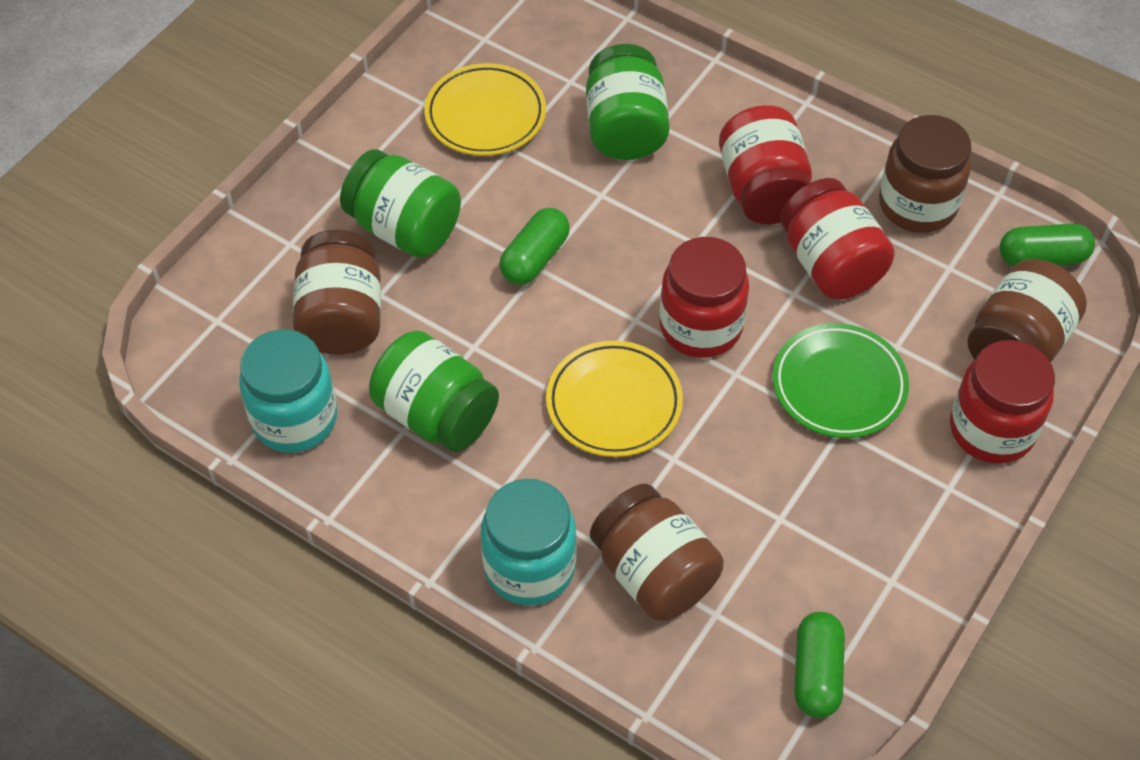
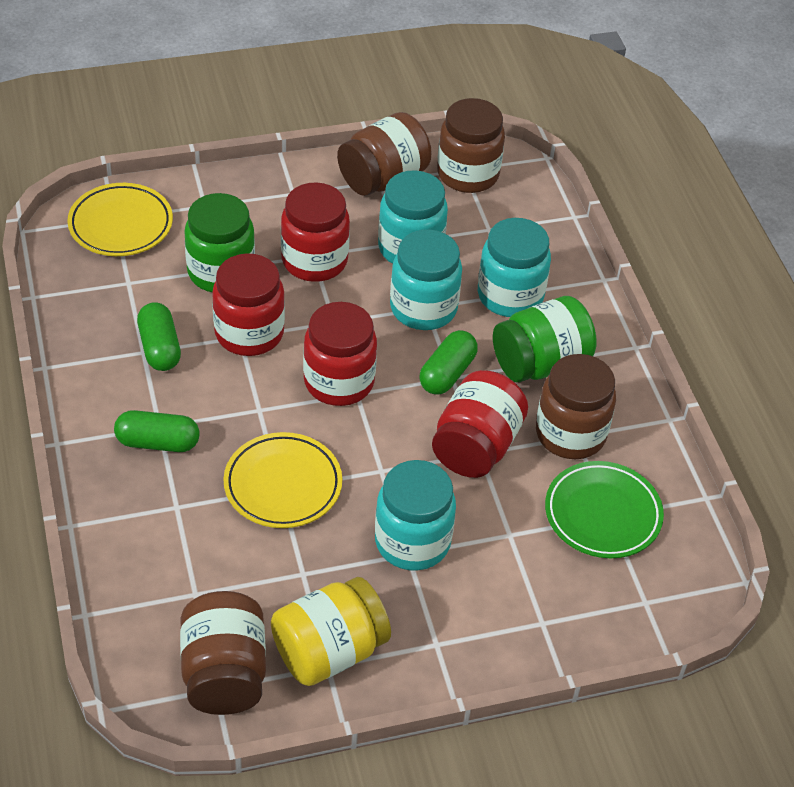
green jar: [340,149,461,258] [369,331,499,452] [586,44,670,160] = 3 -> [184,193,255,292] [493,296,597,382] = 2
turquoise jar: [239,329,337,453] [481,479,577,605] = 2 -> [375,460,456,570] [378,170,448,264] [390,230,462,330] [478,218,551,317] = 4
yellow jar: none = 0 -> [271,577,391,686] = 1

